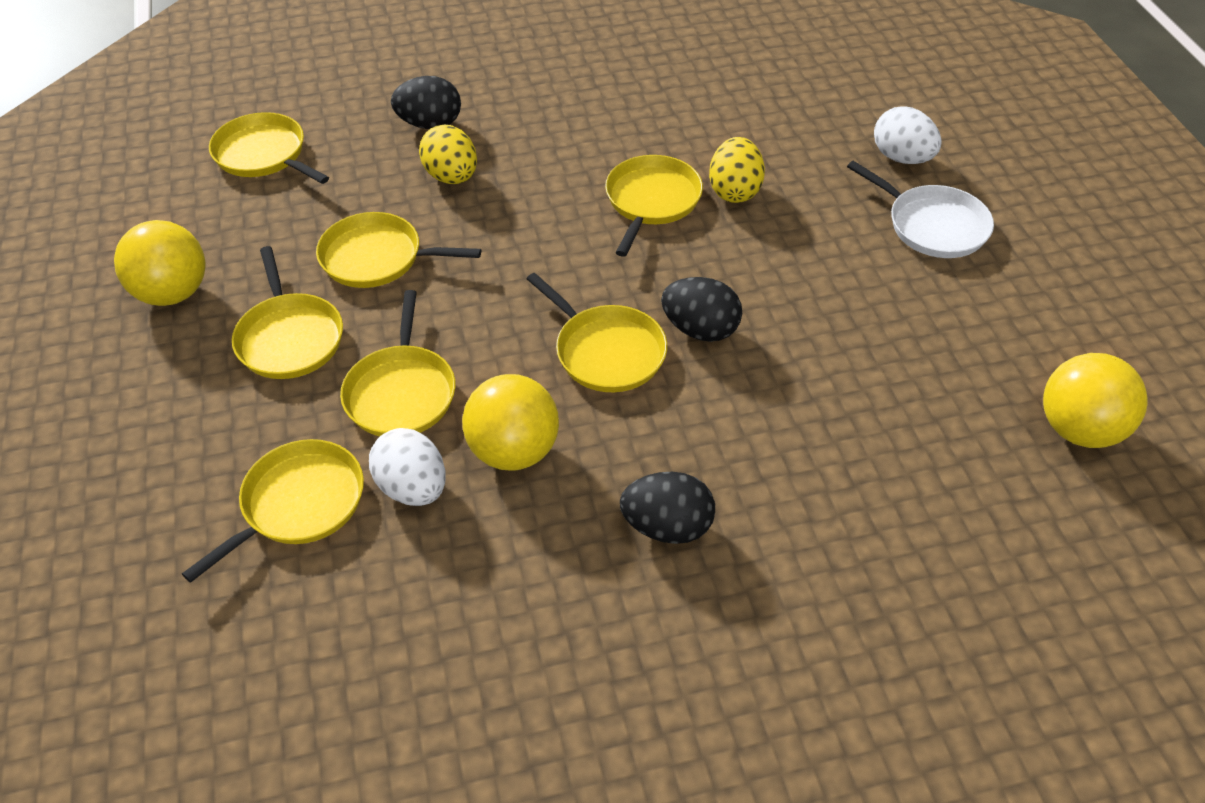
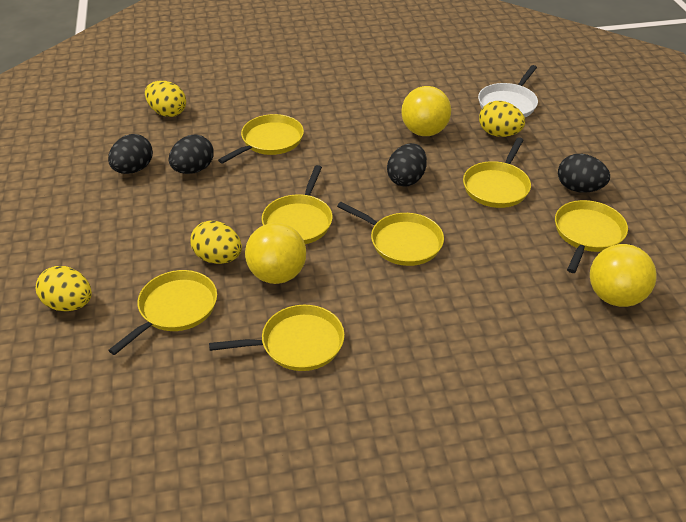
black egg: [391,76,461,129] [620,472,715,544] [661,277,742,342] = 3 -> [108,134,153,174] [168,135,214,174] [387,143,427,187] [558,154,610,193] = 4
white egg: [369,428,446,506] [874,106,942,164] = 2 -> none = 0
yellow egg: [419,125,477,184] [709,137,765,203] = 2 -> [36,266,92,311] [145,81,186,117] [190,221,242,264] [479,101,525,137] = 4

